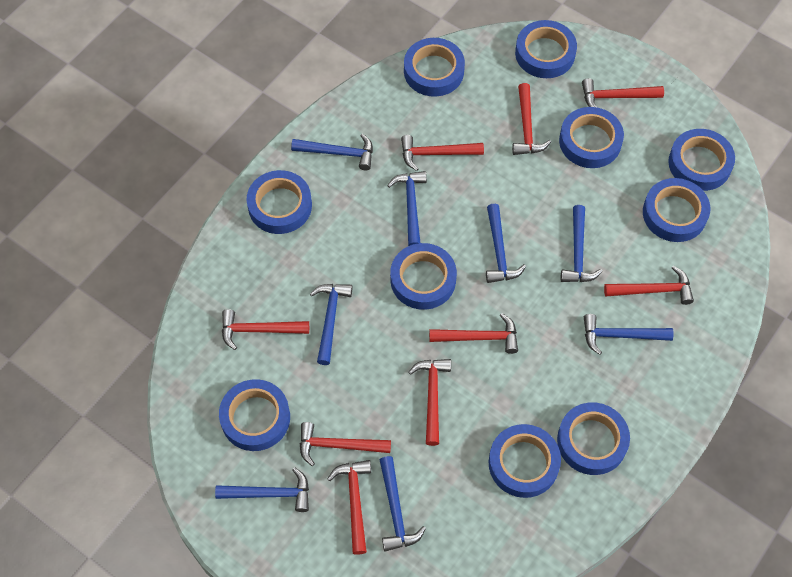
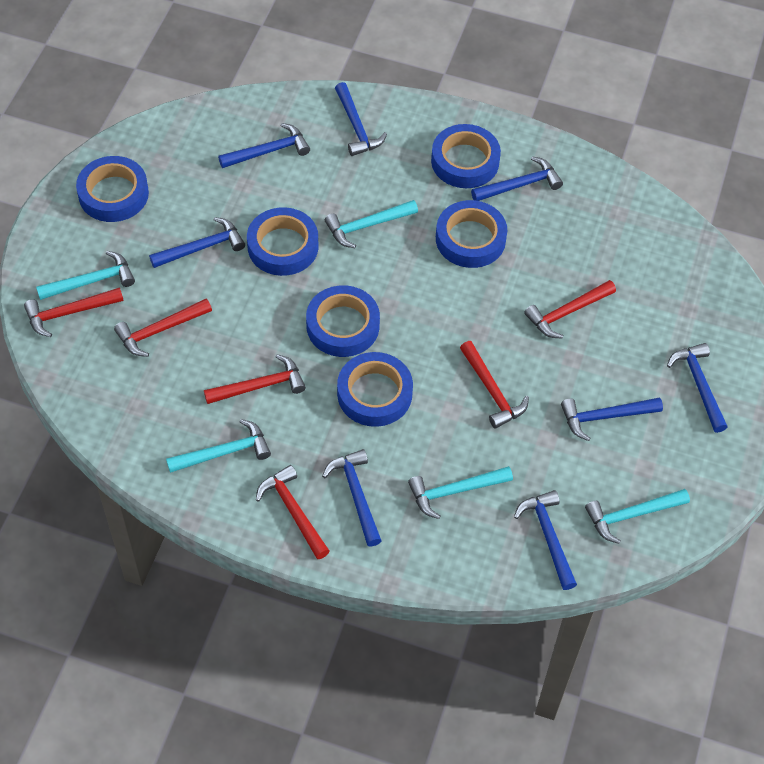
blue tape: [219,379,290,451] [247,170,312,234] [390,243,457,310] [404,38,465,97] [489,424,561,498] [515,20,577,78] [557,402,630,475] [559,107,624,168] [643,178,710,242] [668,129,735,191] = 10 -> [76,156,149,222] [247,207,319,276] [306,285,380,357] [337,352,413,427] [431,124,501,188] [436,200,507,268] = 6
red hammer: [222,309,309,350] [300,422,391,466] [328,460,371,555] [401,135,484,171] [409,359,451,446] [429,313,518,354] [512,83,551,155] [582,78,664,108] [604,266,694,305] = 9 -> [24,287,124,337] [114,299,212,357] [204,354,306,404] [256,465,330,559] [460,341,529,429] [524,280,616,339] = 6
turquoise hammer: none = 0 -> [36,251,135,300] [166,419,271,473] [325,200,418,248] [408,466,513,519] [585,489,690,544] = 5

